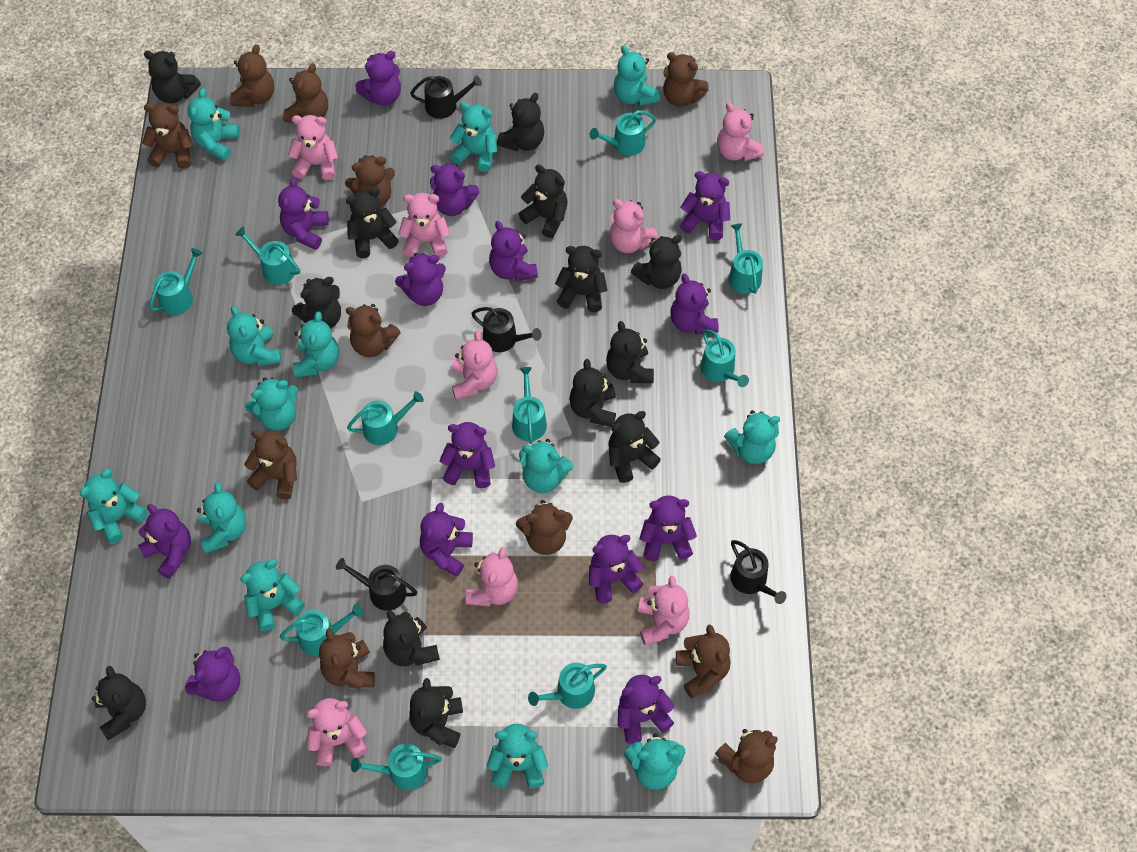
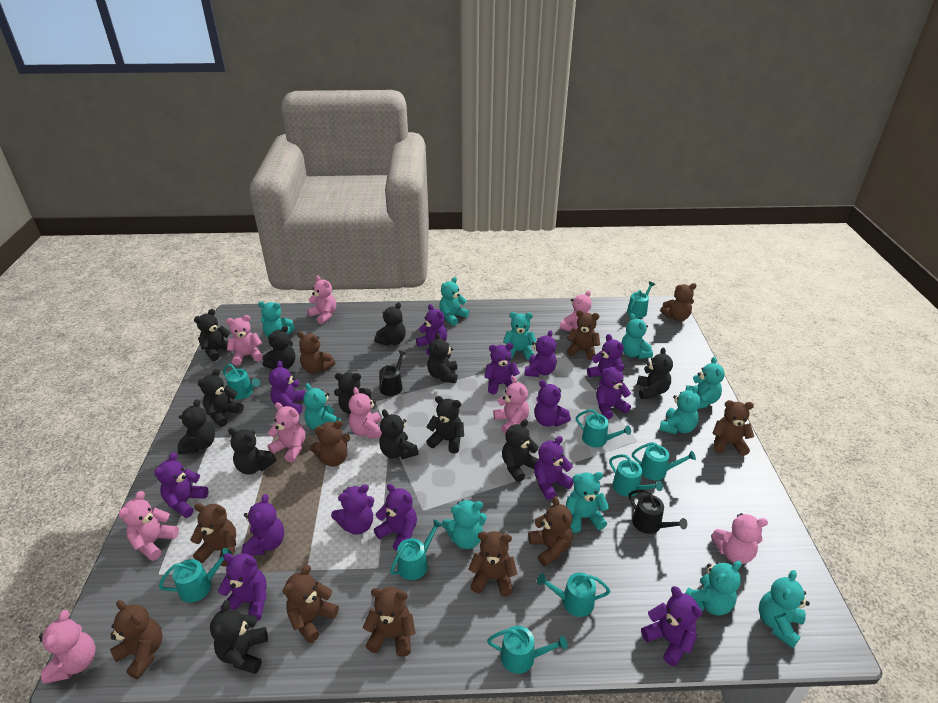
black watering can: [336,558,417,611] [410,76,482,119] [471,307,542,352] [730,540,786,604] = 4 -> [379,350,406,396] [629,489,687,534] = 2
pink teddy bear: [288,115,338,181] [306,698,368,766] [398,193,450,257] [452,330,497,400] [466,547,518,606] [609,199,658,253] [638,576,689,645] [717,103,764,161] = 8 -> [39,610,95,684] [118,491,179,561] [226,315,263,365] [268,402,306,462] [307,275,336,324] [349,387,382,439] [493,376,529,434] [560,291,592,331] [711,513,768,564] = 9
turquoise teddy bear: [79,469,148,544] [188,88,240,161] [197,482,247,554] [227,306,282,366] [240,559,305,631] [245,377,298,431] [293,311,339,377] [449,102,497,172] [486,723,548,788] [519,439,573,493] [614,45,660,106] [624,733,685,790] [724,410,780,464] = 13 -> [258,302,295,337] [303,383,343,430] [439,277,470,326] [442,499,487,549] [503,312,537,360] [566,472,610,533] [621,313,653,359] [660,385,701,434] [685,357,725,409] [685,561,742,616] [759,570,810,649] = 11
turquoise watering can: [149,248,203,315] [235,227,300,285] [280,604,363,656] [347,391,424,445] [351,744,442,790] [512,367,547,444] [528,663,607,709] [590,110,656,156] [700,329,749,387] [729,223,763,294] = 10 -> [159,548,232,603] [223,364,260,399] [390,519,443,580] [487,626,567,674] [537,572,610,617] [576,409,631,447] [609,454,663,497] [627,281,655,318] [632,442,696,480] = 9

